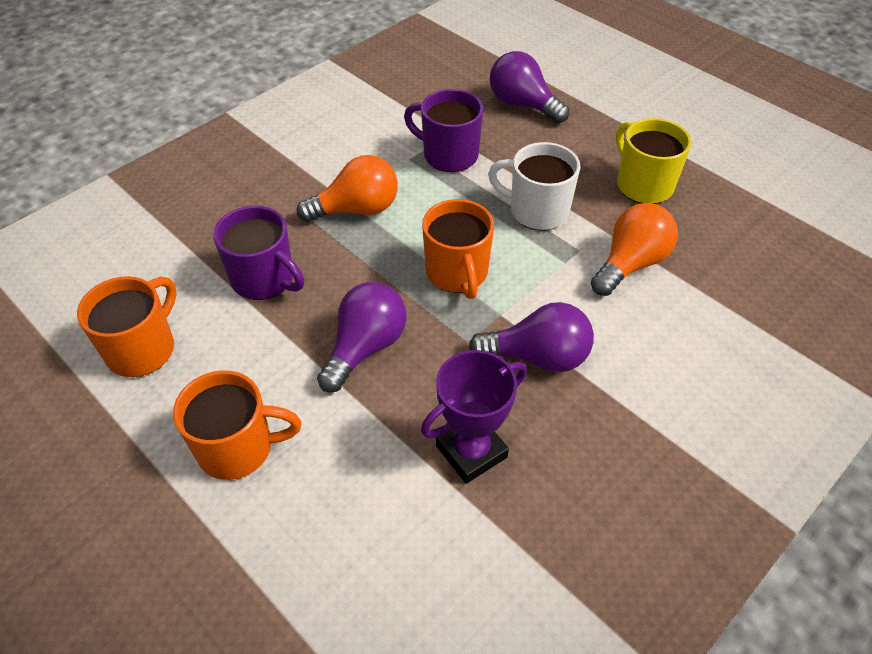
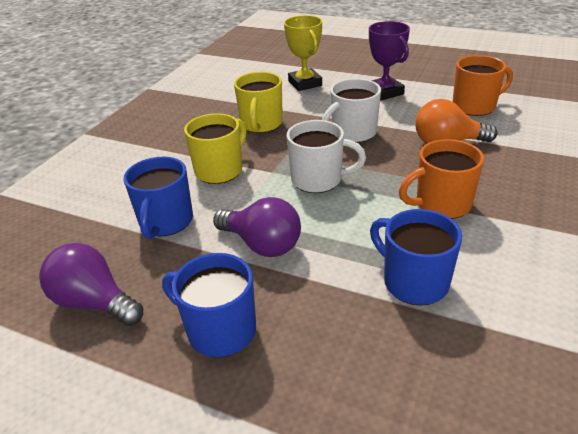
blue mug: none = 0 -> [124,157,193,239] [162,253,256,357] [370,209,462,306] = 3
orange light bulb: [297,155,398,222] [591,203,678,296] = 2 -> [415,99,498,143] = 1
orange mug: [77,276,177,377] [173,370,302,480] [422,199,494,299] = 3 -> [399,139,484,219] [452,55,513,116] = 2
purple light bulb: [317,282,407,392] [469,302,594,372] [490,51,569,123] = 3 -> [39,243,143,326] [213,197,301,257] = 2
purple mug: [213,206,304,300] [404,89,483,172] = 2 -> none = 0
white mug: [488,142,581,231] = 1 -> [287,120,366,193] [322,78,381,143] = 2
yellow mug: [616,118,692,204] = 1 -> [184,113,247,184] [234,72,283,133] = 2
yellow trophy: none = 0 -> [284,15,322,91] = 1

